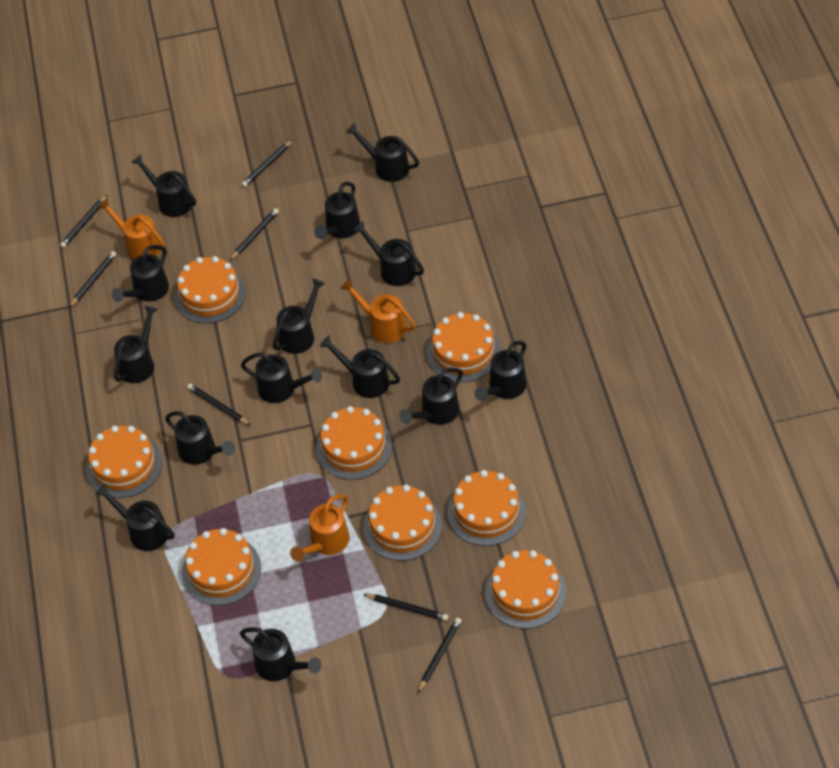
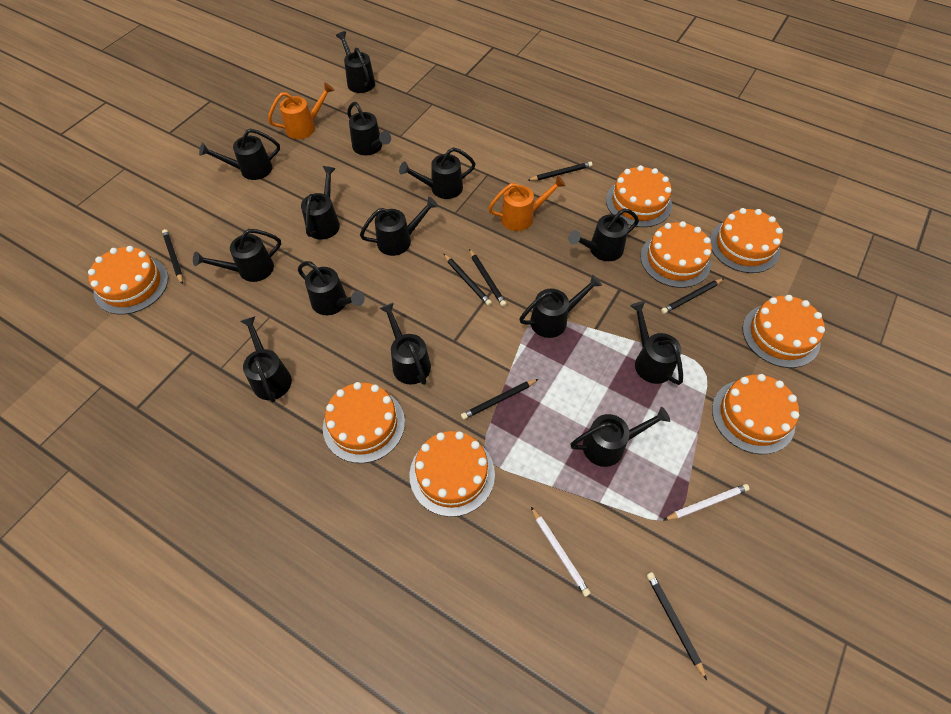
orange watering can: [98,199,165,259] [290,494,349,562] [340,279,416,343] = 3 -> [268,82,334,139] [488,175,566,231] = 2
white pencil: none = 0 -> [531,507,591,597] [664,484,750,520] = 2

